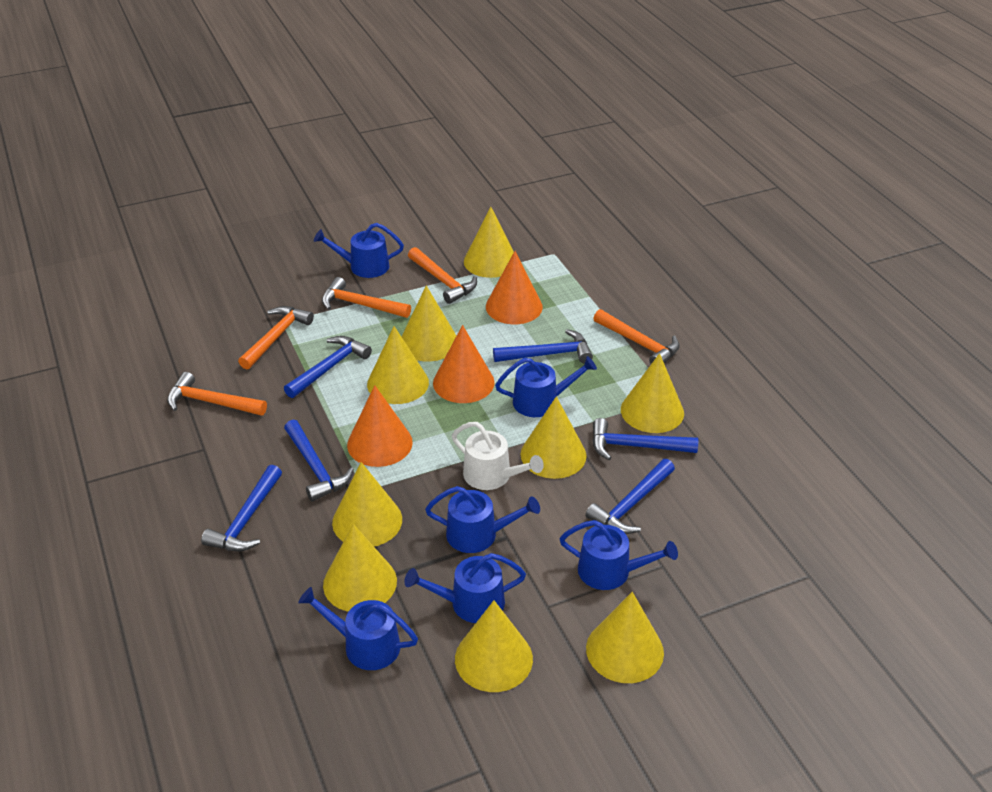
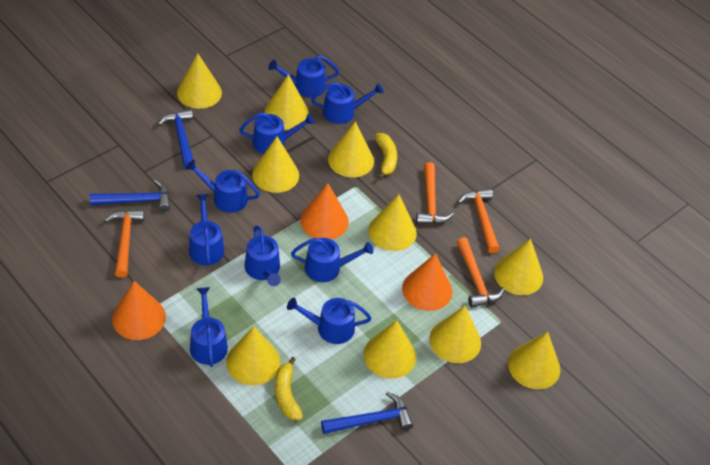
blue hammer: [201,465,282,552] [284,336,372,398] [284,420,354,502] [493,329,593,363] [586,459,675,534] [592,418,698,460] = 6 -> [90,180,170,212] [158,109,193,169] [321,392,413,434] = 3
blue watering can: [298,587,418,670] [314,223,404,278] [404,553,526,623] [425,486,540,553] [495,356,597,417] [560,520,678,590] = 6 -> [186,160,260,213] [189,194,224,266] [190,287,228,367] [239,112,314,154] [244,226,281,286] [268,55,339,97] [287,298,372,344] [291,238,373,282] [311,82,384,124] = 9
orange hammer: [167,372,267,416] [238,306,314,369] [322,277,411,318] [408,247,477,304] [593,309,680,364] = 5 -> [104,209,145,278] [416,162,454,224] [457,237,505,308] [458,188,500,253] = 4
white watering can: [452,422,544,490] = 1 -> none = 0
yellow banana: none = 0 -> [275,357,303,420] [375,133,397,179] = 2
yellow cone: [323,524,397,612] [332,462,402,547] [367,326,429,404] [401,286,457,361] [455,600,533,692] [464,207,514,278] [520,396,587,479] [586,592,664,683] [621,353,684,433] = 9 -> [177,53,222,109] [226,326,280,385] [252,136,299,193] [264,74,309,130] [328,122,374,178] [364,320,416,379] [368,194,417,251] [429,306,481,363] [494,238,543,295] [508,332,560,389] = 10

